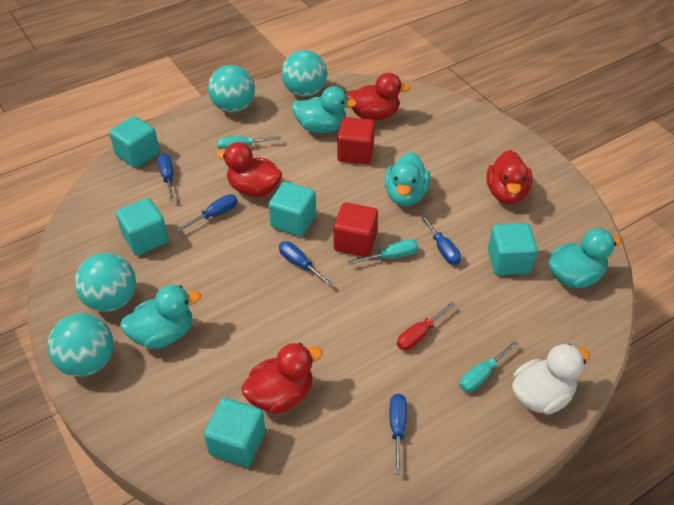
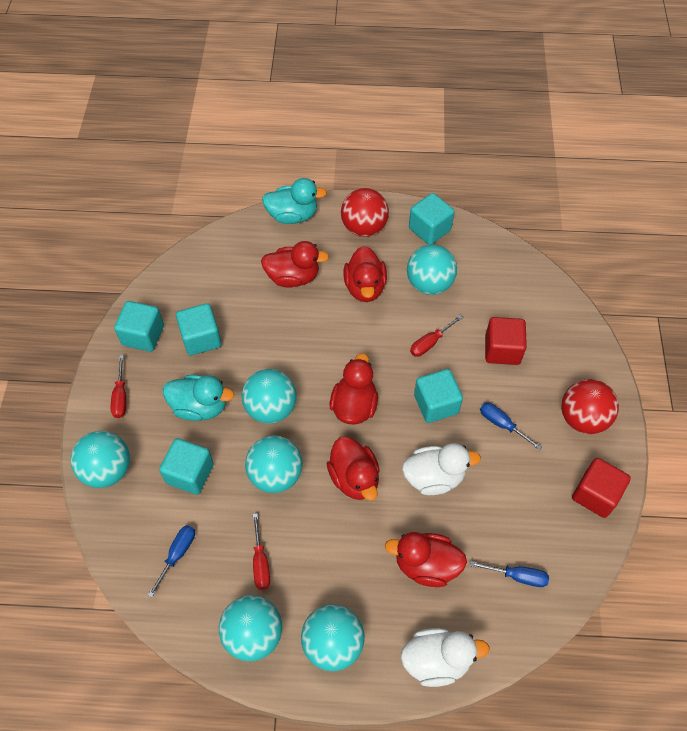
blue screwdriver: [158,153,174,201] [176,194,237,232] [279,241,333,286] [389,394,407,475] [420,214,461,265] = 5 -> [148,525,195,598] [470,561,549,587] [480,402,542,450] = 3
red ball: none = 0 -> [341,188,389,237] [561,379,619,434] = 2
red duck: [216,142,282,197] [241,343,323,414] [346,73,411,120] [486,150,532,204] = 4 -> [261,241,329,288] [327,436,380,501] [330,353,378,425] [343,246,387,302] [385,532,467,587] = 5
red screwdriver: [397,302,455,350] = 1 -> [111,355,126,418] [253,513,270,590] [410,315,463,357] = 3
turquoise ball: [47,313,113,377] [74,253,136,312] [208,65,255,113] [281,50,327,97] = 4 -> [71,431,130,488] [219,595,282,661] [242,369,297,424] [245,435,303,493] [301,604,365,671] [407,244,457,295] = 6
turquoise duck: [120,285,201,349] [292,86,357,133] [384,152,430,206] [548,228,621,288] = 4 -> [163,375,234,421] [262,178,327,224] = 2
turquoise screwdriver: [217,136,281,149] [348,239,418,265] [459,340,519,392] = 3 -> none = 0
white duck: [512,344,590,415] = 1 -> [401,628,490,687] [402,443,481,495] = 2

